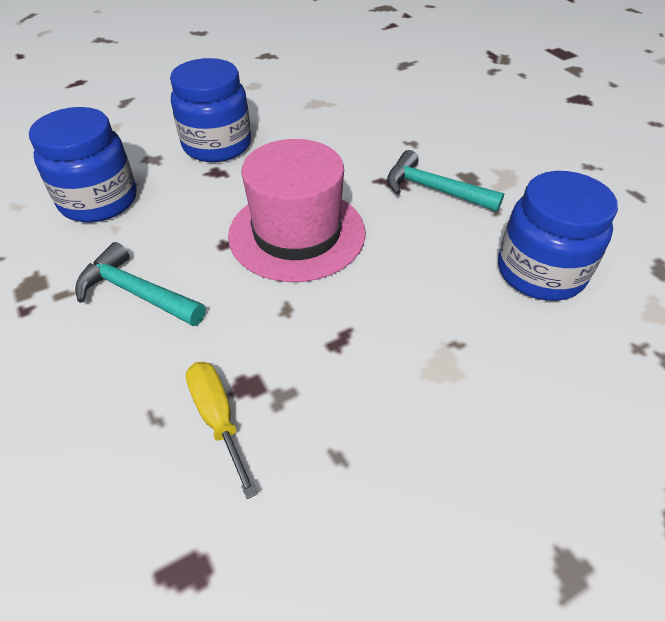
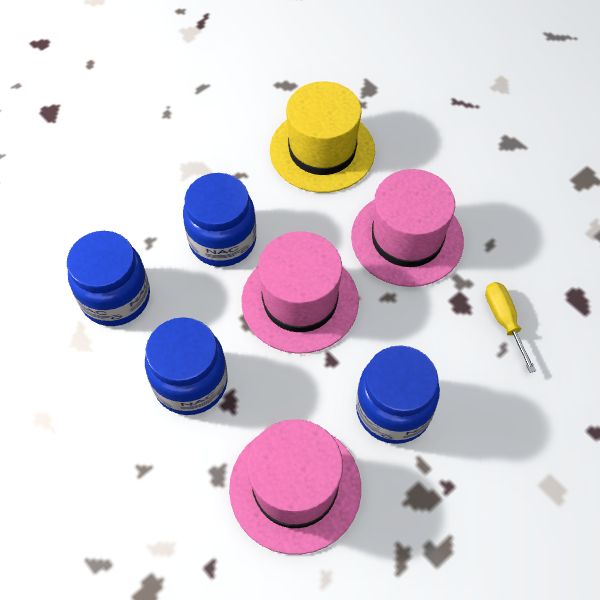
blue jar: [29,107,137,222] [170,58,251,162] [498,171,618,301] = 3 -> [67,231,150,326] [145,317,228,415] [183,173,256,267] [356,345,440,444] = 4
pink hat: [228,139,366,282] = 1 -> [229,419,361,555] [242,231,359,354] [351,169,464,287] = 3
turquoise hammer: [75,242,206,326] [387,150,505,212] = 2 -> none = 0
yellow hat: none = 0 -> [270,82,375,193] = 1

